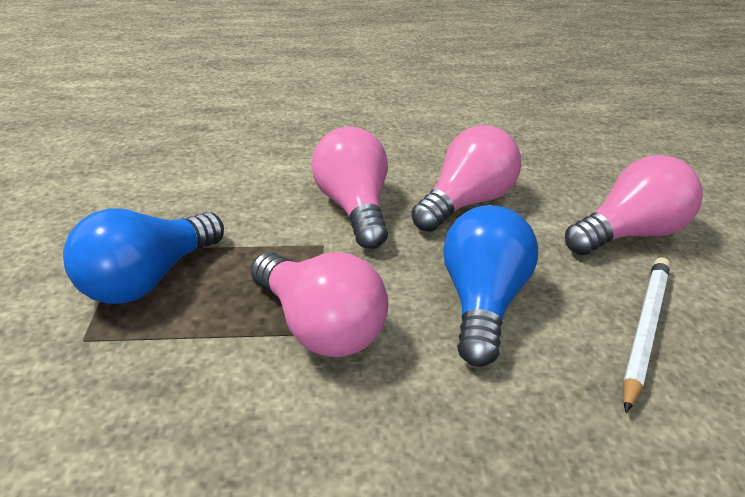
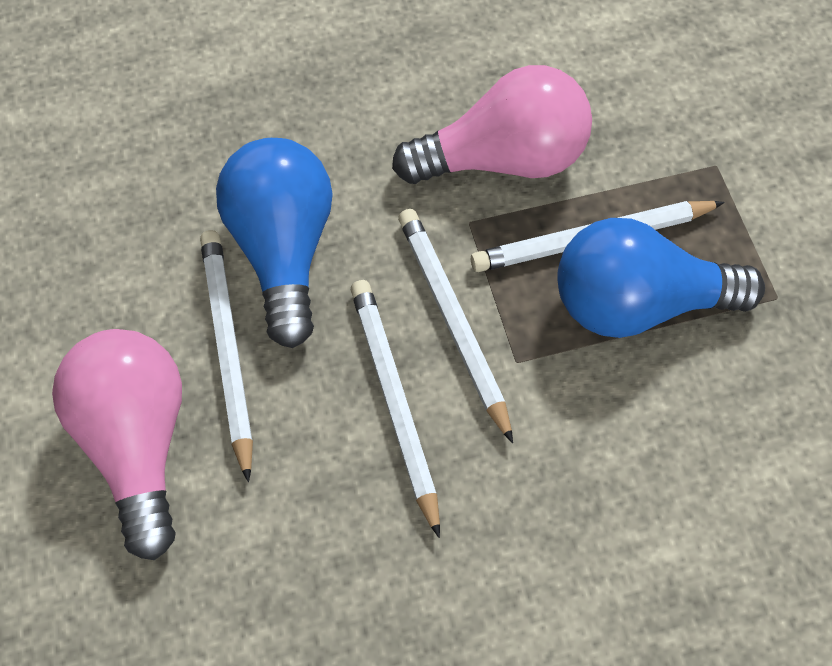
pink light bulb: [251,252,388,357] [311,126,388,249] [411,125,521,232] [565,155,703,255] = 4 -> [52,329,182,560] [392,65,592,184] = 2
white pencil: [622,257,670,413] = 1 -> [200,230,253,482] [351,280,440,538] [398,209,513,443] [471,201,725,272] = 4

